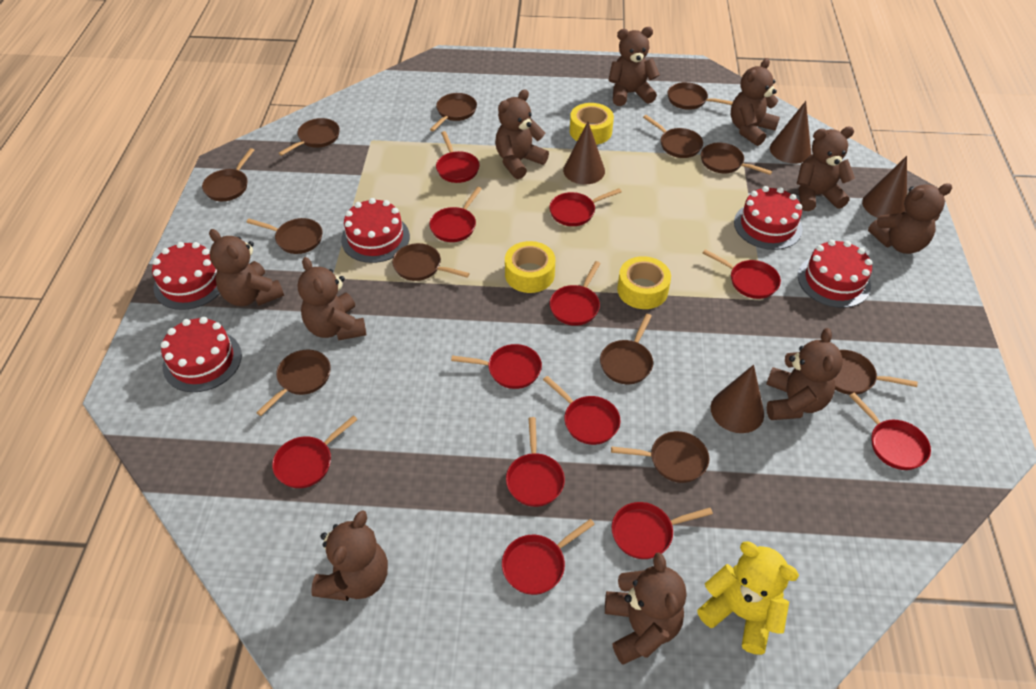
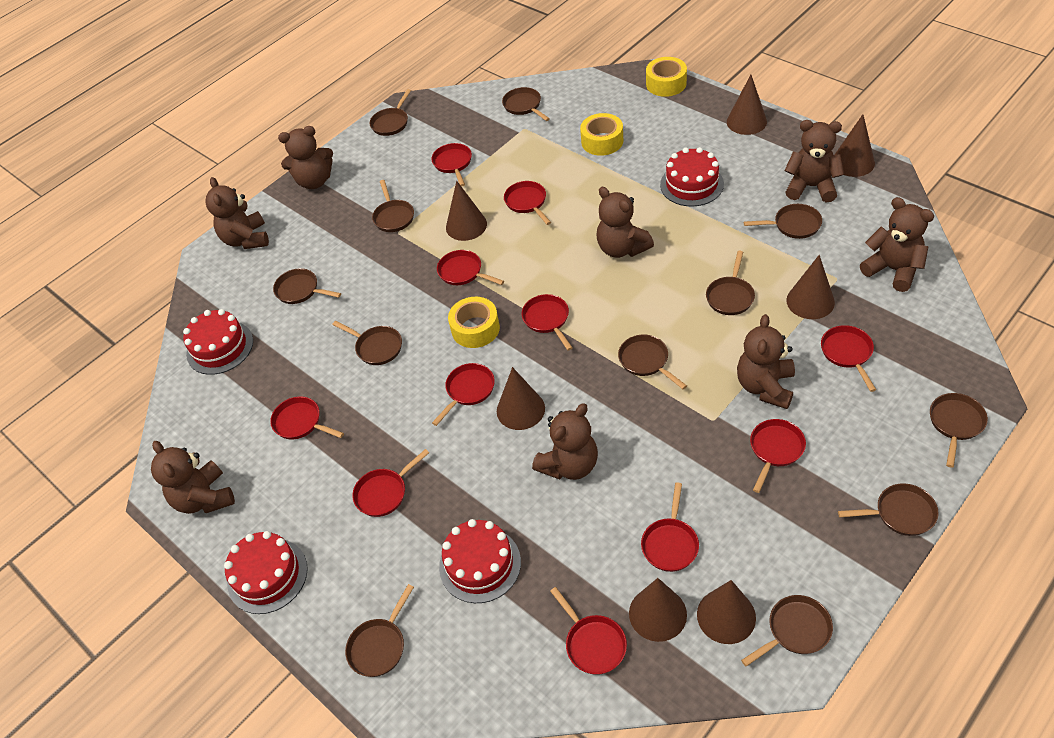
brown cone: [563,122,605,185] [711,365,764,433] [770,101,811,164] [862,156,907,218] = 4 -> [446,181,487,241] [497,367,545,430] [629,578,687,642] [697,580,756,644] [727,75,767,135] [787,255,835,319] [834,114,875,177] = 7
brown teddy bear: [209,229,284,306] [298,257,366,341] [311,510,388,601] [495,89,549,179] [605,553,686,665] [608,27,660,106] [731,58,780,146] [766,328,843,420] [797,127,855,211] [868,183,952,254] = 10 -> [151,441,235,514] [205,177,269,249] [278,126,333,189] [532,403,598,480] [597,187,654,258] [737,314,795,409] [784,120,844,202] [860,197,934,292] = 8
red cake: [152,242,220,310] [161,317,242,392] [341,198,410,263] [734,186,802,250] [798,240,872,308] = 5 -> [183,309,253,375] [224,531,308,614] [439,519,521,603] [660,147,724,206] = 4
red pan: [272,415,358,488] [429,187,482,242] [436,131,480,183] [451,344,542,389] [502,519,595,595] [506,417,565,507] [543,376,621,445] [549,188,622,226] [550,261,601,326] [612,502,713,559] [703,249,781,299] [849,393,931,470] = 12 -> [270,396,344,439] [352,449,429,517] [431,143,472,187] [432,363,495,426] [437,250,504,285] [504,181,551,225] [522,294,573,351] [550,587,627,675] [641,482,699,572] [750,419,806,493] [821,325,876,392] = 11
yellow teddy bear: [697,542,799,655] = 1 -> none = 0

